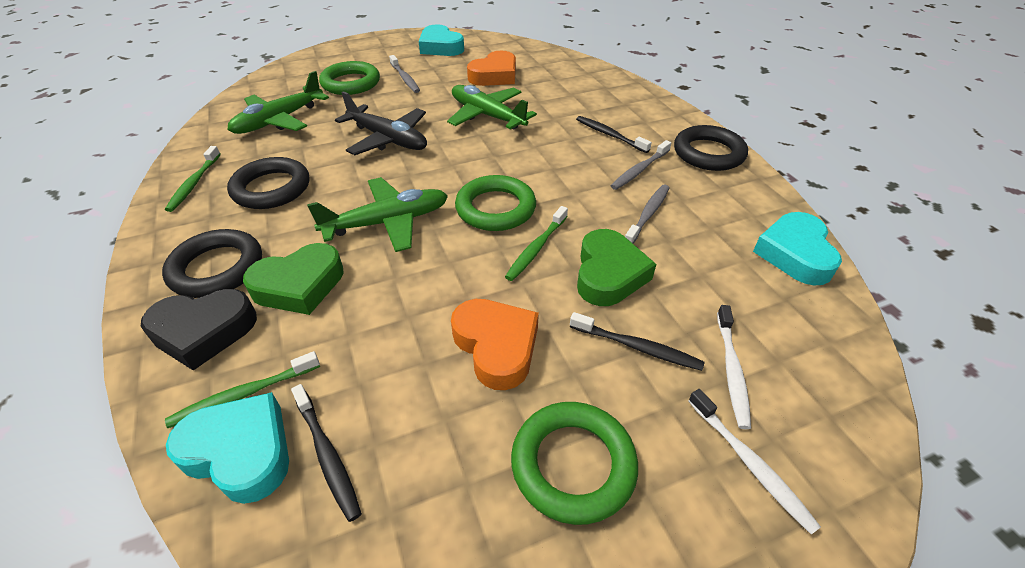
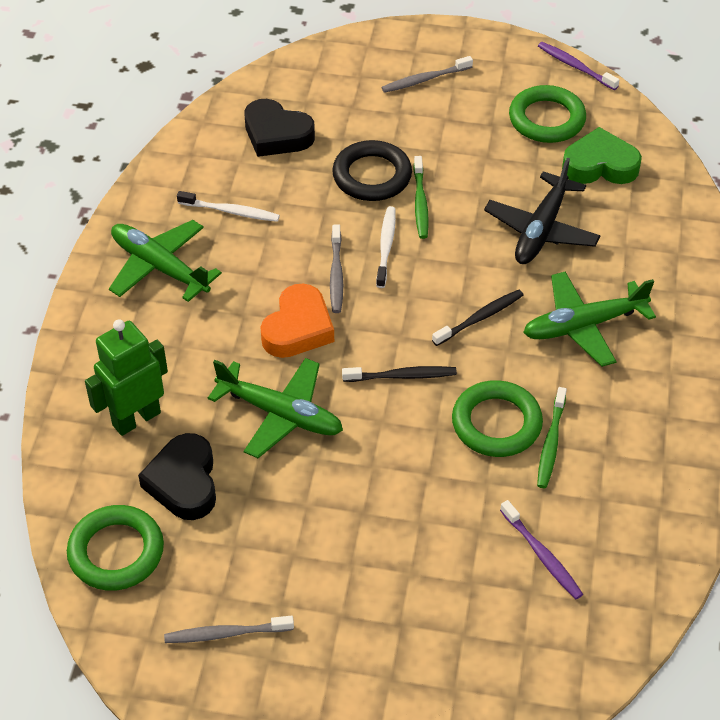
black heart: [141,289,257,370] = 1 -> [138,433,216,520] [244,99,315,157] = 2
black ring: [162,229,262,298] [227,157,309,209] [674,125,748,171] = 3 -> [332,140,412,201] = 1
black toothbrush: [291,384,362,522] [570,312,704,371] [576,116,652,153] = 3 -> [342,366,457,382] [432,290,524,346] = 2
green heart: [243,243,344,315] [577,229,656,306] = 2 -> [562,127,642,184] = 1
green robot: none = 0 -> [85,319,168,436] = 1
green toothbrush: [165,146,221,212] [165,351,320,428] [505,206,568,281] = 3 -> [413,156,429,239] [537,387,567,488] = 2
orange heart: [451,299,539,390] [467,51,516,86] = 2 -> [260,283,334,358] = 1
purple toothbrush: none = 0 -> [500,500,583,599] [538,42,620,90] = 2
turquoise heart: [166,392,289,504] [418,24,464,56] [753,212,842,286] = 3 -> none = 0

